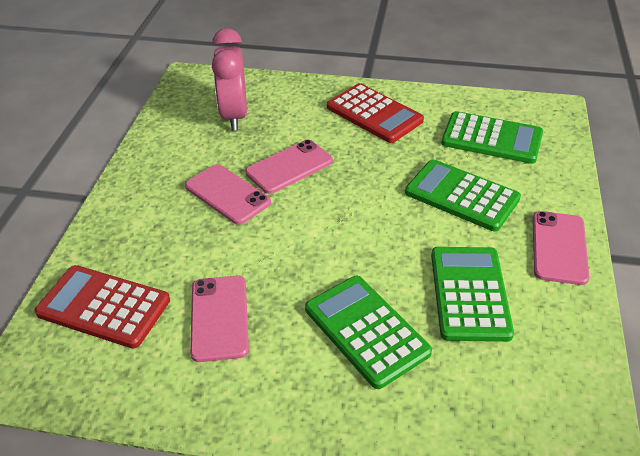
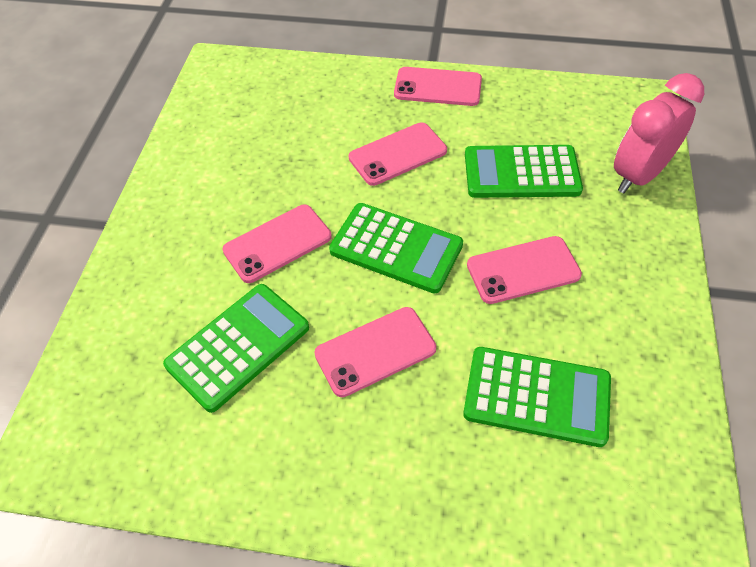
pink phone: [185,164,271,225] [190,276,249,362] [245,140,333,194] [533,211,589,285] = 4 -> [222,205,332,283] [314,307,436,397] [349,122,447,186] [394,67,482,106] [467,236,582,304] = 5
red calculator: [35,265,170,349] [327,83,424,143] = 2 -> none = 0

